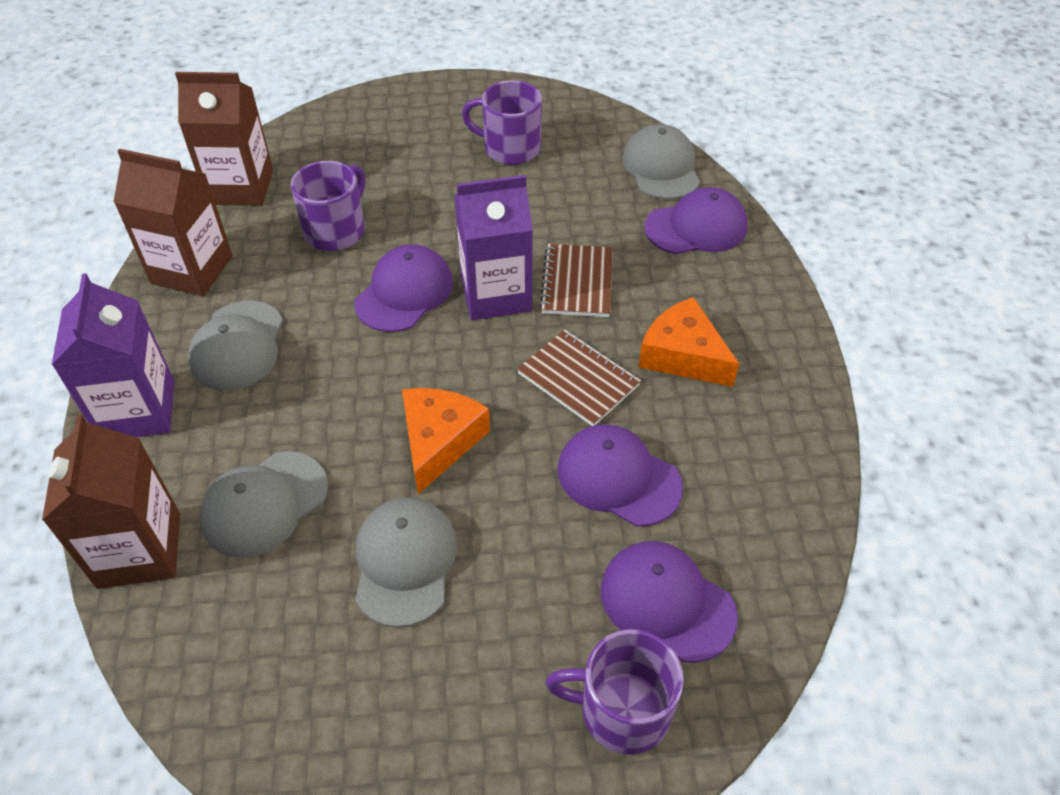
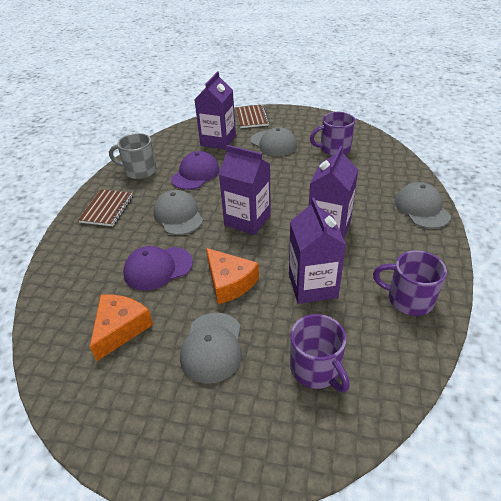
brown carton: [42,414,180,589] [114,149,233,296] [175,72,273,206] = 3 -> none = 0
grey mug: none = 0 -> [109,133,157,179] = 1
purple cap: [354,244,453,332] [557,424,683,527] [600,541,738,663] [644,187,748,254] = 4 -> [123,246,193,291] [171,151,220,190] = 2
purple carton: [52,273,175,437] [454,175,533,320] = 2 -> [194,71,236,149] [219,145,271,235] [289,198,346,304] [309,146,358,239] = 4

